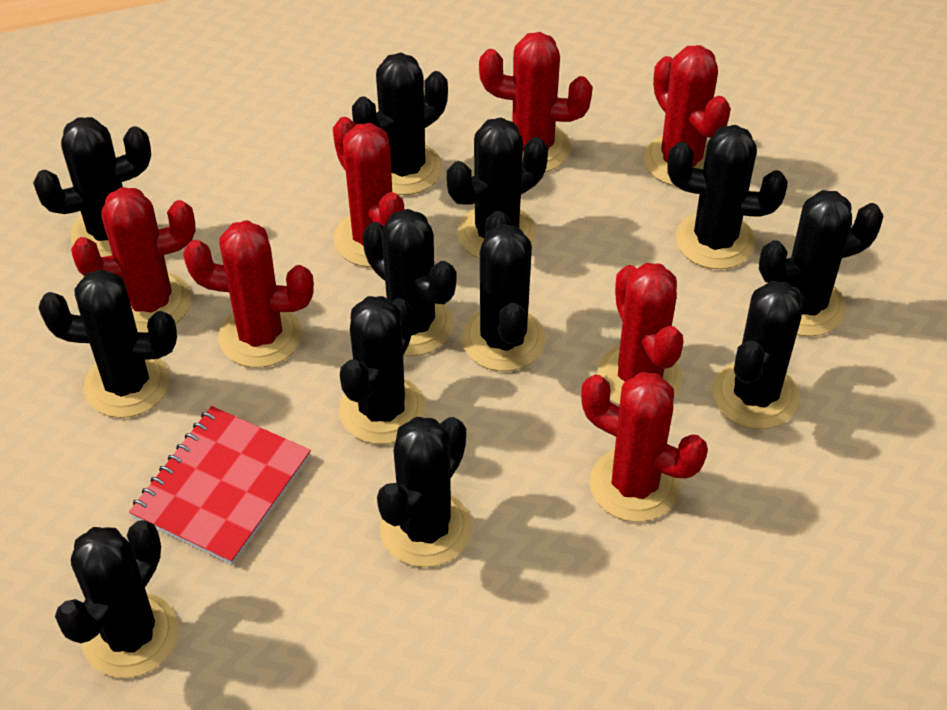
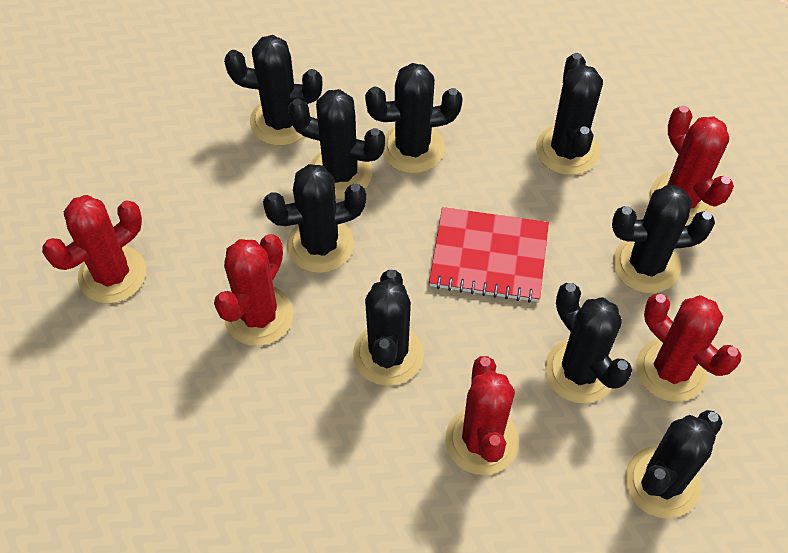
black cactus: [33,117,151,257] [38,269,177,418] [55,520,179,678] [339,296,426,444] [352,53,448,195] [362,209,456,356] [377,417,472,567] [447,117,548,259] [462,211,545,371] [667,125,788,269] [712,281,805,429] [759,190,884,336] = 12 -> [224,35,323,146] [263,164,366,273] [288,89,385,199] [353,270,424,386] [365,63,463,173] [536,53,603,175] [545,283,632,403] [612,185,715,293] [625,410,722,519] = 9
red cactus: [71,187,196,333] [183,220,314,367] [333,117,404,267] [479,32,593,172] [581,372,708,522] [597,263,683,405] [643,45,731,186] = 7 -> [42,195,146,304] [214,234,294,346] [445,356,519,475] [636,294,741,402] [649,105,734,226] = 5

